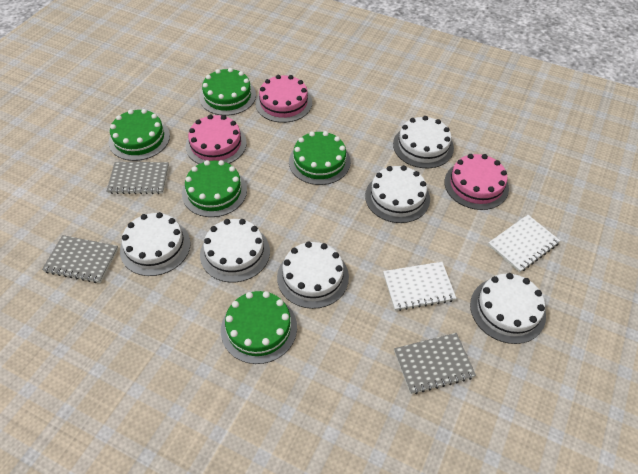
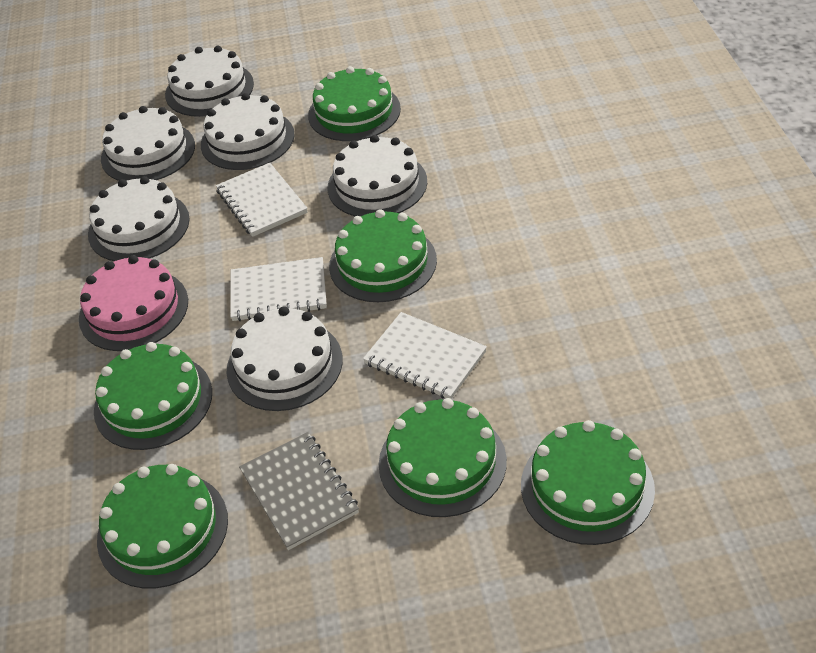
green cake: [108,109,170,161] [182,160,247,217] [199,68,256,116] [221,291,297,364] [289,131,351,185] = 5 -> [94,342,212,450] [97,464,228,589] [308,66,401,141] [329,209,437,302] [379,398,507,517] [521,420,655,545] = 6
grey notebook: [42,235,118,283] [107,162,169,194] [394,333,476,394] = 3 -> [239,432,359,550] = 1
pink cake: [186,114,247,164] [255,75,312,123] [444,154,509,210] = 3 -> [79,255,188,351] = 1
white notebook: [383,262,456,311] [488,215,560,272] = 2 -> [216,163,308,237] [230,257,327,321] [363,312,487,399] = 3

